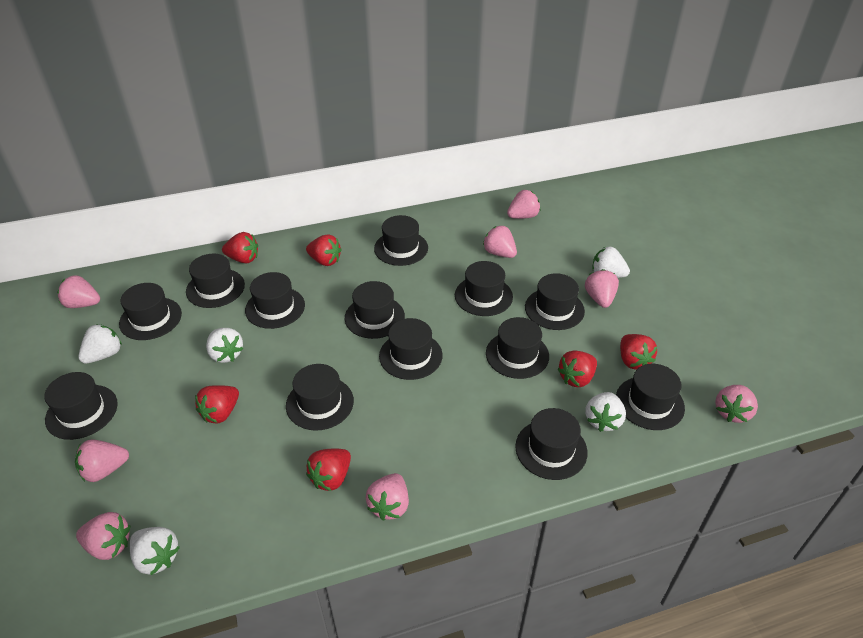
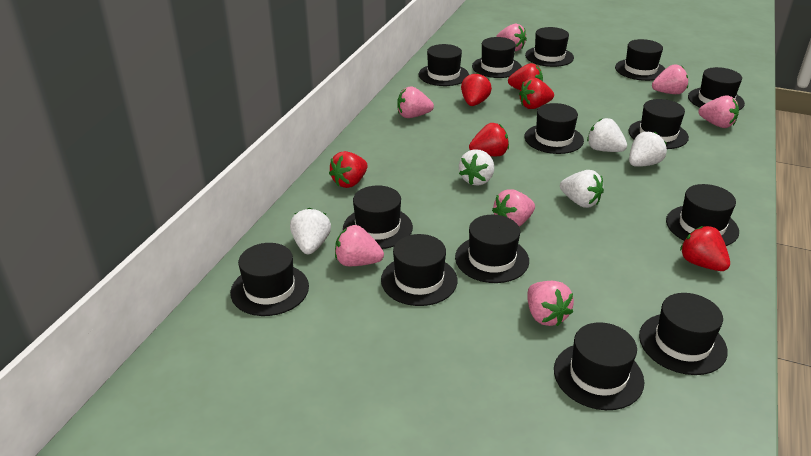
black hat: [44,372,118,440] [119,283,182,340] [186,254,245,308] [245,272,305,329] [286,364,354,431] [345,281,405,339] [374,215,428,266] [379,318,443,380] [455,261,513,316] [486,317,549,379] [515,408,588,480] [525,273,585,330] [616,364,685,430] = 13 -> [230,243,309,316] [343,185,413,249] [381,234,457,306] [419,44,469,86] [455,215,529,283] [472,37,522,78] [525,27,574,67] [525,103,584,154] [554,322,645,410] [615,39,665,81] [628,99,689,149] [639,293,728,375] [666,184,739,246] [688,67,745,110] = 14
pink strawberry: [57,275,100,308] [75,439,129,482] [76,512,131,560] [366,473,409,521] [483,226,517,258] [507,190,540,219] [585,269,619,308] [715,385,758,423] = 8 -> [335,225,384,266] [397,86,434,118] [492,189,535,227] [496,24,527,51] [527,281,574,326] [652,65,688,94] [698,95,739,128] = 7

